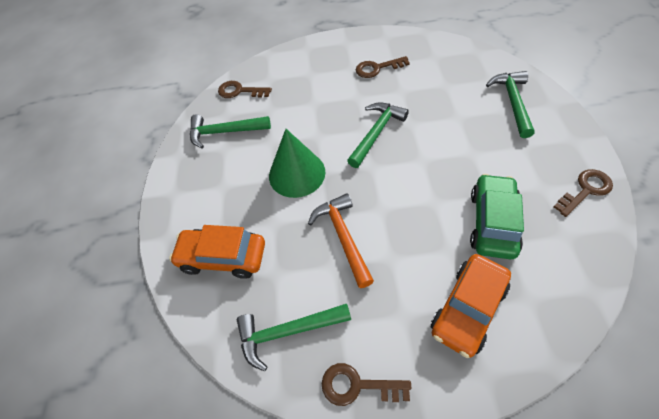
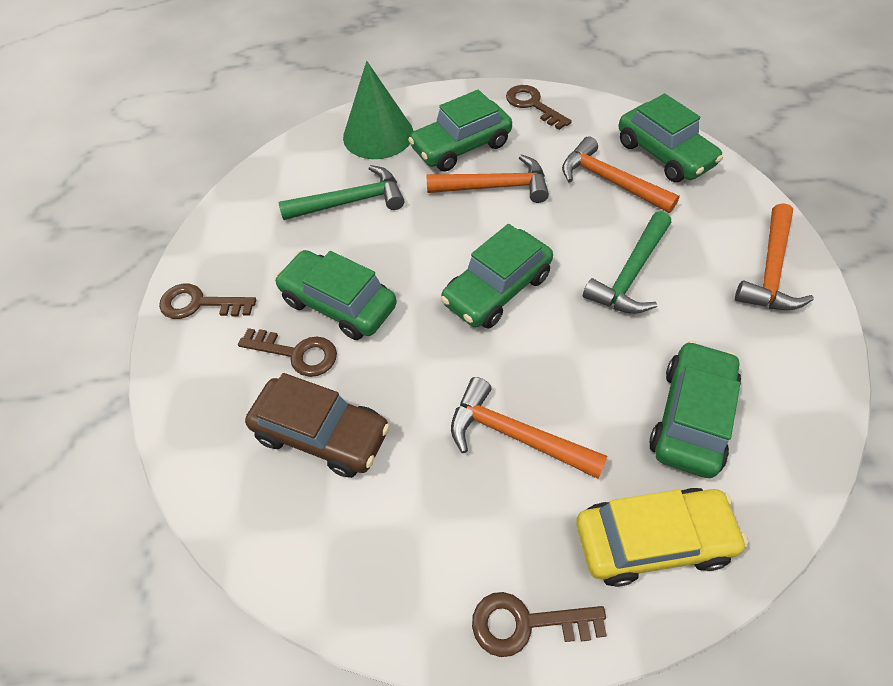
brown car: none = 0 -> [245,373,390,478] = 1
green car: [470,174,524,259] = 1 -> [274,250,397,340] [408,90,512,172] [440,224,553,329] [619,93,723,182] [649,341,741,478] = 5
green hammer: [190,114,271,149] [237,304,351,372] [347,102,409,168] [486,71,535,138] = 4 -> [278,165,404,220] [583,211,671,314] = 2
orange car: [169,225,265,279] [431,254,511,358] = 2 -> none = 0
orange hammer: [308,193,374,288] = 1 -> [427,154,549,203] [451,377,607,479] [562,136,680,213] [735,203,814,310] = 4
yellow car: none = 0 -> [576,488,748,587] = 1

